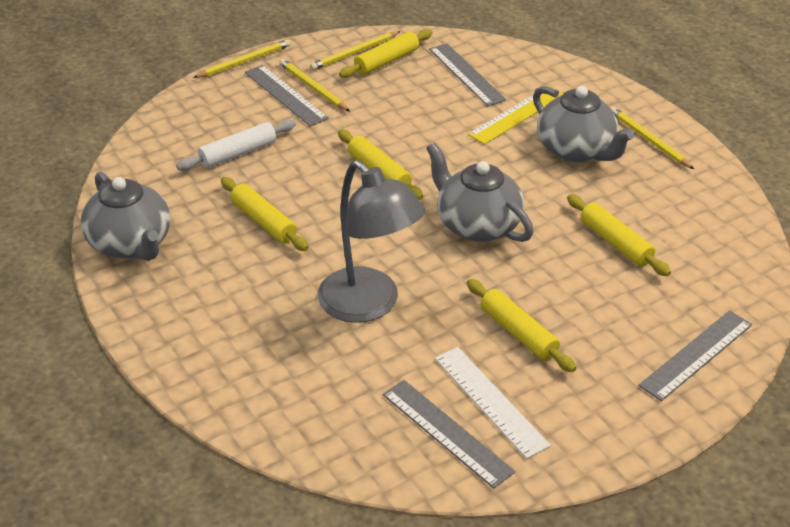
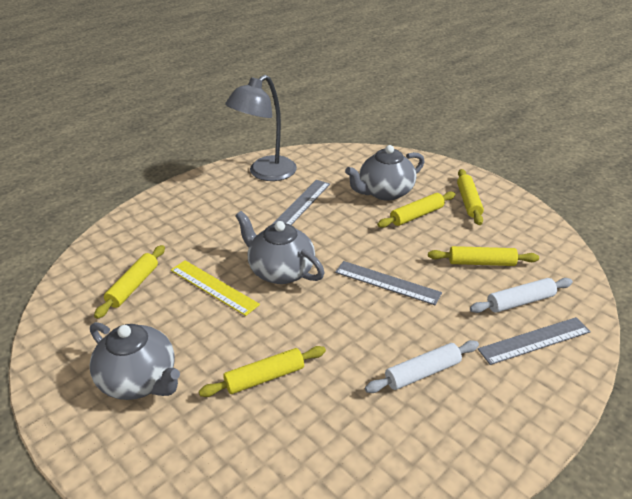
grey ruler: [245,65,329,126] [383,380,515,489] [429,43,506,106] [638,311,752,401] = 4 -> [273,180,330,225] [335,261,442,305] [478,317,591,365] = 3
white rolling pin: [176,120,296,171] = 1 -> [365,340,479,393] [470,278,573,313] = 2
white ruler: [435,347,551,459] = 1 -> none = 0
yellow pencil: [193,39,291,78] [279,59,350,112] [310,31,401,70] [611,107,694,169] = 4 -> none = 0

